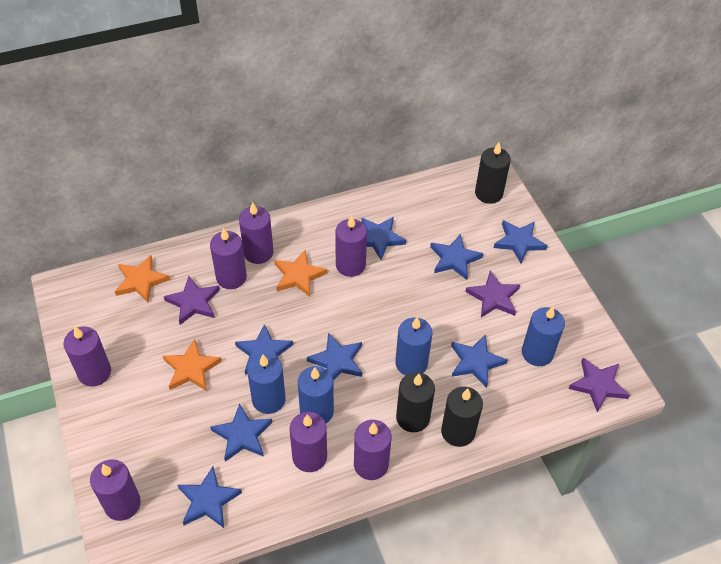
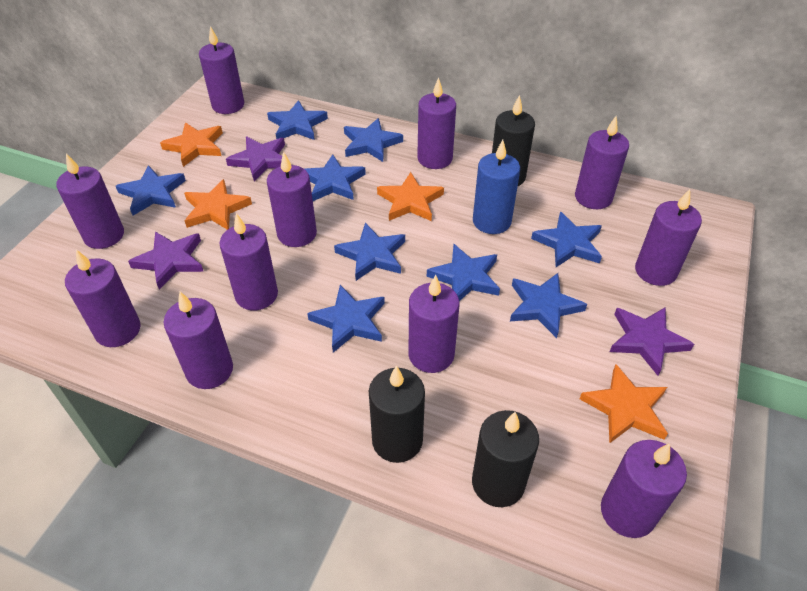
blue candle: [247,354,286,414] [298,366,334,423] [395,317,432,376] [522,306,565,366] = 4 -> [473,140,520,234] = 1
blue star: [178,466,242,528] [210,403,272,462] [235,324,293,375] [307,333,362,381] [361,217,406,260] [430,234,483,280] [451,335,507,388] [493,220,547,263] = 8 -> [116,165,186,215] [267,100,328,140] [305,155,366,201] [307,285,385,353] [334,223,405,281] [344,118,403,162] [427,244,500,301] [510,273,587,338] [531,212,602,267] = 9
orange star: [115,255,170,302] [163,339,222,391] [274,250,327,297] = 3 -> [160,122,223,167] [184,179,252,230] [377,172,444,221] [580,365,668,444] = 4
purple candle: [63,326,111,386] [90,459,141,521] [210,227,247,289] [239,202,274,264] [290,412,327,472] [335,215,367,277] [354,420,391,480] = 7 -> [56,153,124,249] [65,249,141,347] [163,292,233,389] [199,26,244,114] [219,213,278,310] [267,152,317,247] [409,275,460,373] [417,77,456,169] [575,116,629,209] [601,440,687,538] [635,189,702,286] = 11

